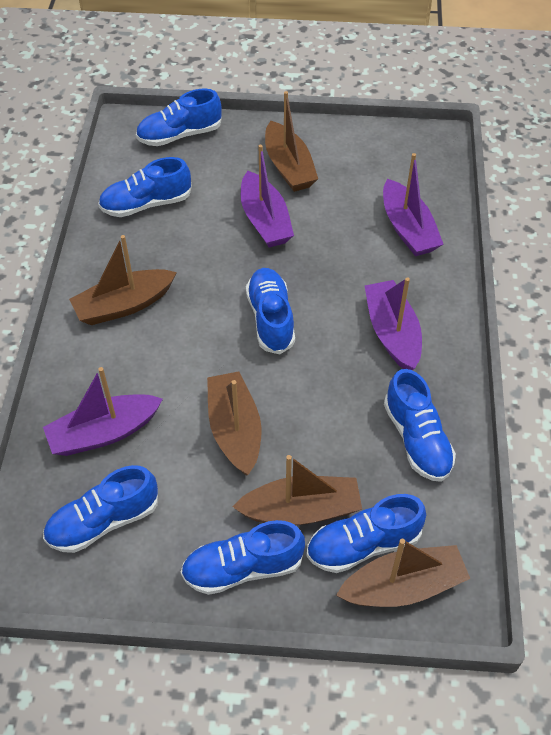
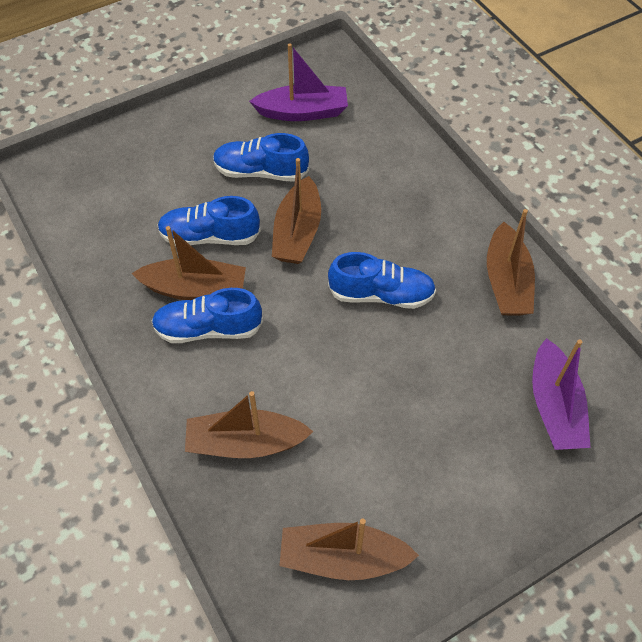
blue shoe: [43,465,158,553] [98,157,192,217] [136,88,222,146] [181,520,305,595] [246,268,295,355] [307,494,426,573] [384,369,456,482] = 7 -> [151,288,263,343] [157,196,261,246] [213,133,309,182] [328,252,436,309] = 4
purple boat: [43,367,163,456] [241,145,294,247] [365,277,422,370] [383,153,444,256] = 4 -> [249,43,348,121] [532,338,591,450] = 2

